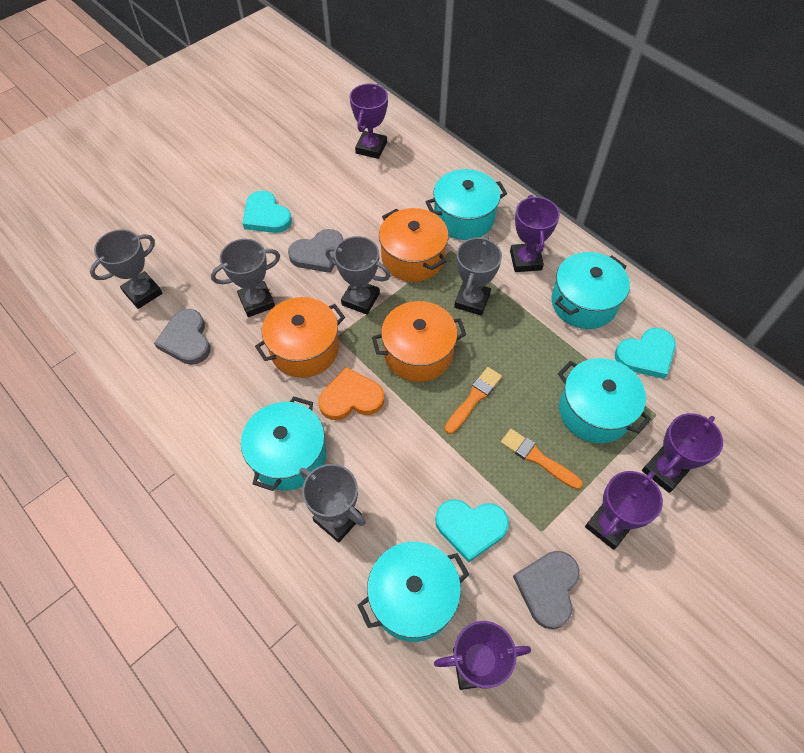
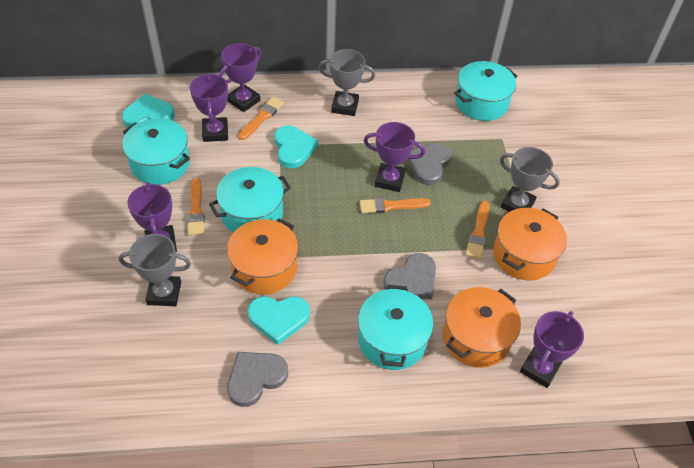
grey trophy: [90,229,163,309] [211,239,280,317] [300,464,366,543] [325,236,390,315] [454,236,502,316] = 5 -> [119,234,191,306] [318,49,375,116] [500,147,560,212] = 3
orange brush: [445,367,502,434] [501,429,583,490] = 2 -> [187,178,204,236] [238,97,284,140] [359,198,431,213] [466,201,490,259] = 4
orange heart: [318,367,384,420] = 1 -> none = 0
turquoise pot: [241,396,326,491] [358,542,469,642] [426,169,507,240] [551,252,630,329] [558,358,651,443] = 5 -> [122,118,190,185] [209,167,291,233] [358,285,433,370] [454,61,518,121] = 4

